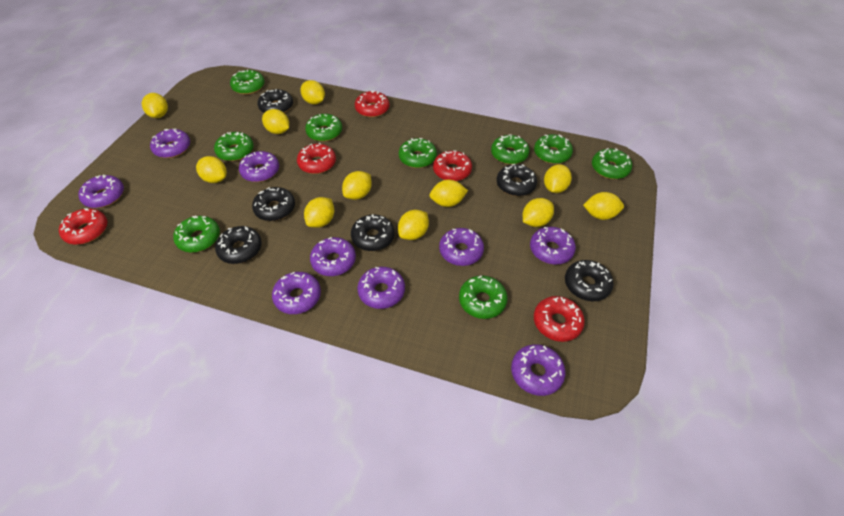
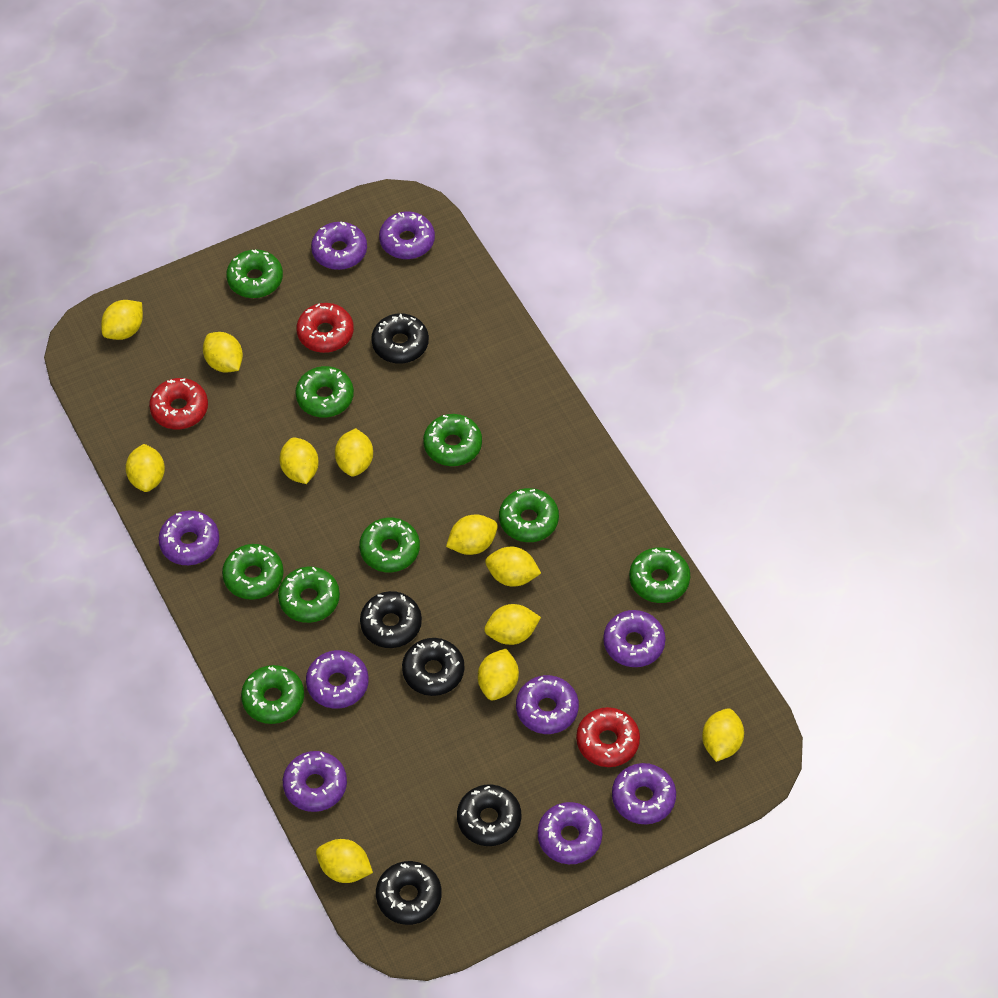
black donut: [215,226,262,264] [252,187,295,221] [258,89,293,113] [351,214,395,251] [497,164,537,196] [565,260,614,301] = 6 -> [360,591,422,648] [371,313,429,363] [376,861,442,925] [402,638,464,696] [457,785,521,846] = 5
red donut: [59,208,108,245] [297,143,336,174] [355,91,390,117] [433,150,472,181] [534,296,585,342] = 5 -> [149,378,208,429] [296,303,354,353] [576,707,640,767] = 3

